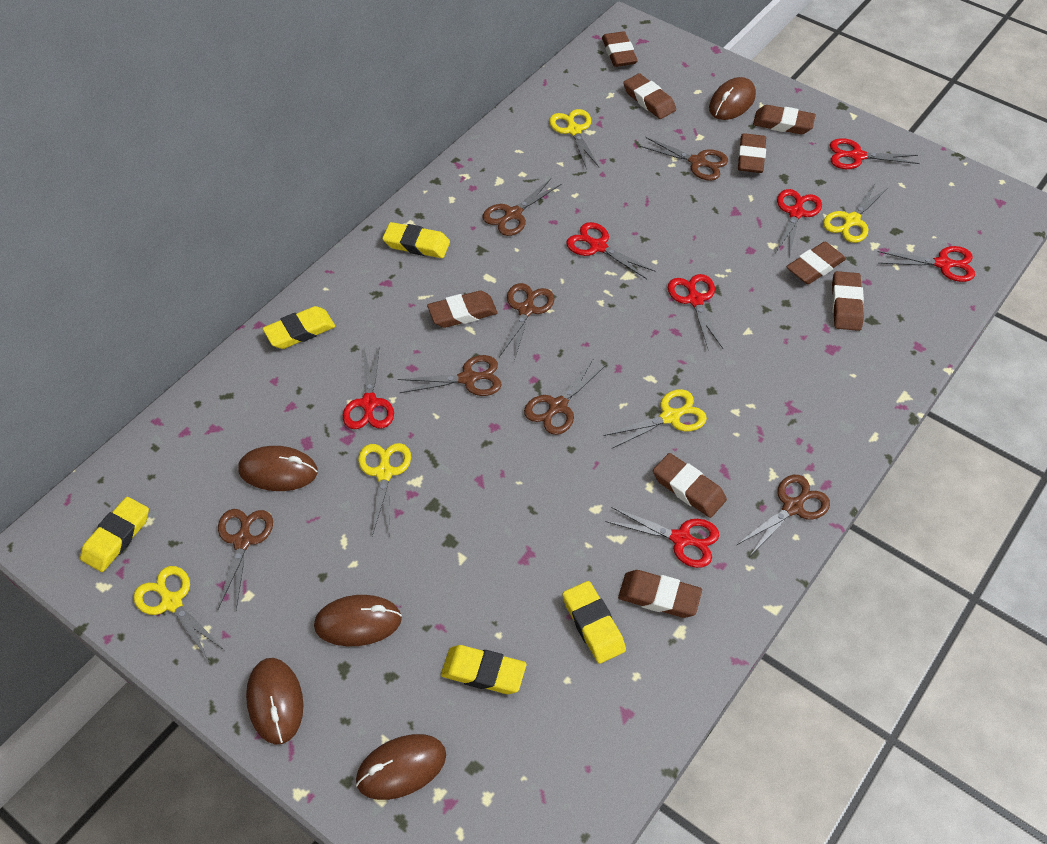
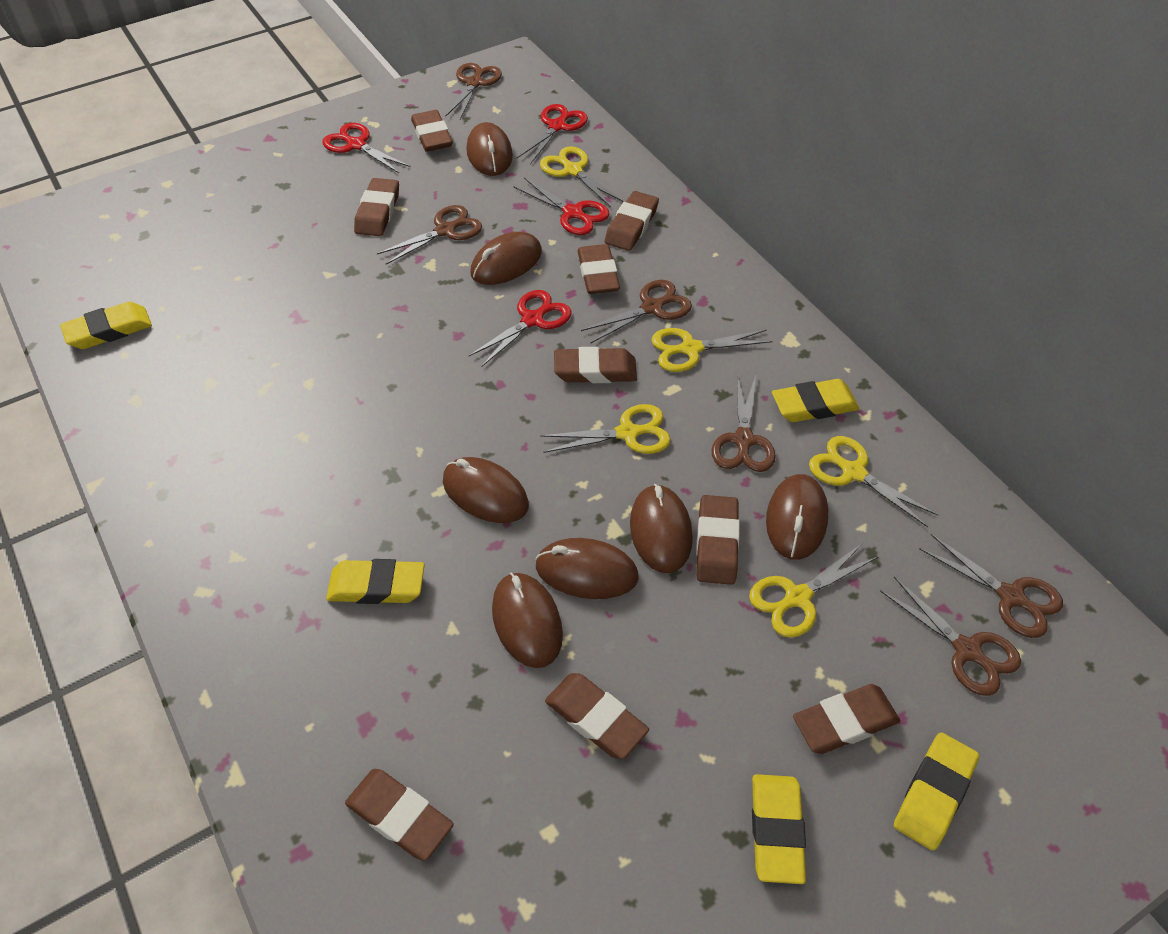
brown mouse: [238,446,318,491] [246,658,303,744] [314,595,402,646] [356,734,446,800] [709,77,756,120] = 5 -> [443,457,529,523] [467,122,513,176] [470,232,542,285] [492,572,563,668] [535,538,639,599] [630,484,693,573] [766,474,828,560] = 7
brown scissors: [218,509,273,610] [398,355,502,396] [483,179,561,236] [499,283,554,361] [524,358,607,435] [640,137,728,181] [737,475,830,556] = 7 -> [377,205,482,265] [445,63,502,119] [581,280,692,343] [711,375,776,472] [880,577,1021,696] [920,534,1063,638] = 6
red scissors: [343,346,394,429] [566,222,655,279] [606,507,719,568] [668,274,723,351] [775,189,822,257] [830,138,920,169] [878,246,975,282] = 7 -> [323,123,411,173] [468,290,571,367] [513,178,609,235] [517,104,588,164] = 4

